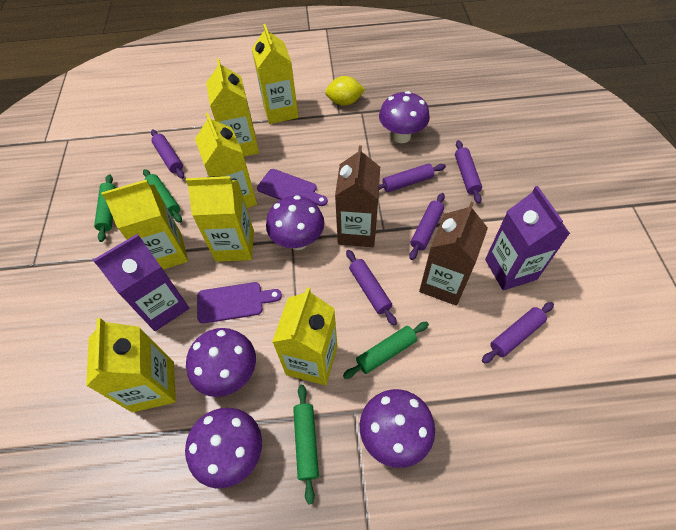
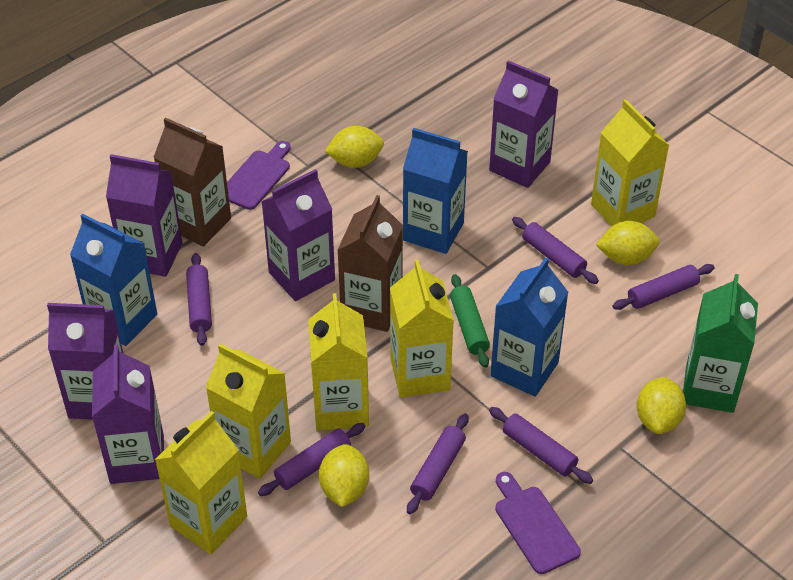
blue carton: none = 0 -> [70,214,157,346] [403,128,468,254] [490,257,569,397] = 3
green carton: none = 0 -> [683,274,758,413] = 1
green rolling pin: [94,174,116,242] [143,169,182,223] [293,385,319,504] [343,322,429,379] = 4 -> [450,274,490,368] = 1
purple carton: [93,234,189,331] [485,186,570,290] = 2 -> [47,303,123,420] [92,345,164,484] [106,154,182,277] [261,169,335,301] [489,60,558,188] = 5
purple mushroom: [185,408,262,489] [186,328,256,397] [266,195,324,250] [360,389,435,468] [379,91,430,143] = 5 -> none = 0
yellow carton: [86,318,176,412] [101,180,188,270] [186,176,254,262] [195,113,257,208] [206,58,259,156] [252,24,298,124] [272,287,337,385] = 7 -> [155,411,247,554] [206,343,291,479] [308,293,369,431] [390,260,454,397] [591,99,669,227] = 5
yellow lemon: [325,76,365,105] = 1 -> [319,444,369,507] [325,126,384,168] [596,221,660,265] [637,377,686,434] = 4

